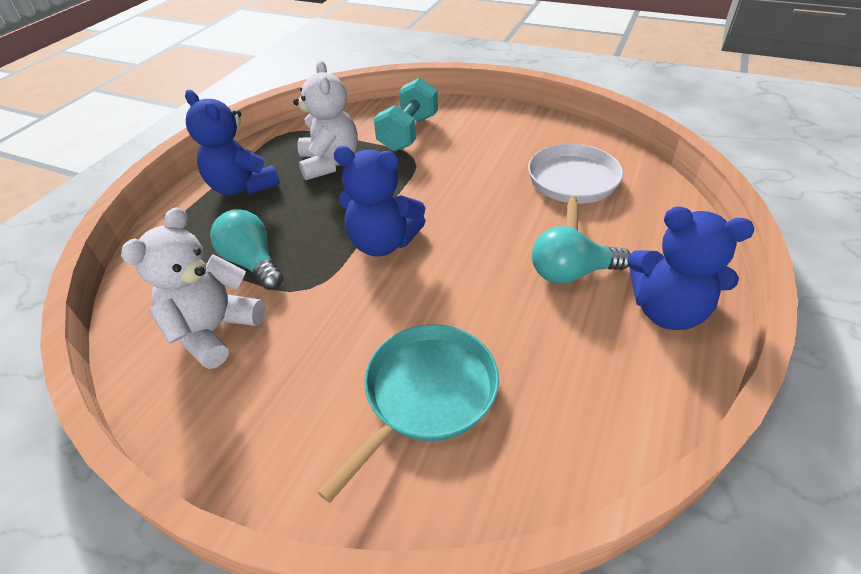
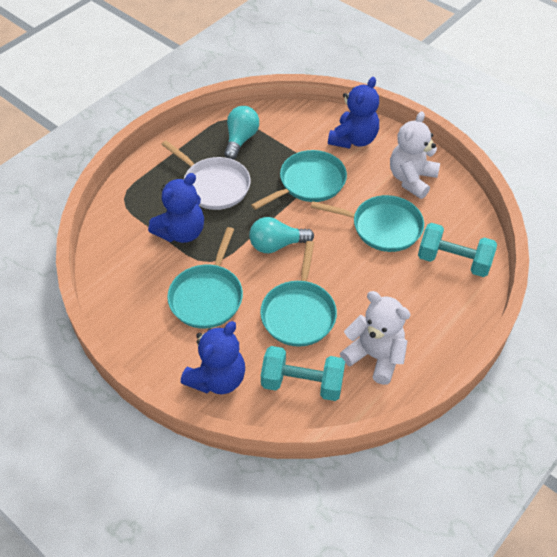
turquoise dumbbell: [374,78,438,152] = 1 -> [261,346,345,401] [418,223,497,277] = 2
turquoise pan: [317,325,499,503] = 1 -> [167,227,243,329] [251,150,347,210] [260,241,337,347] [311,195,424,252] = 4

